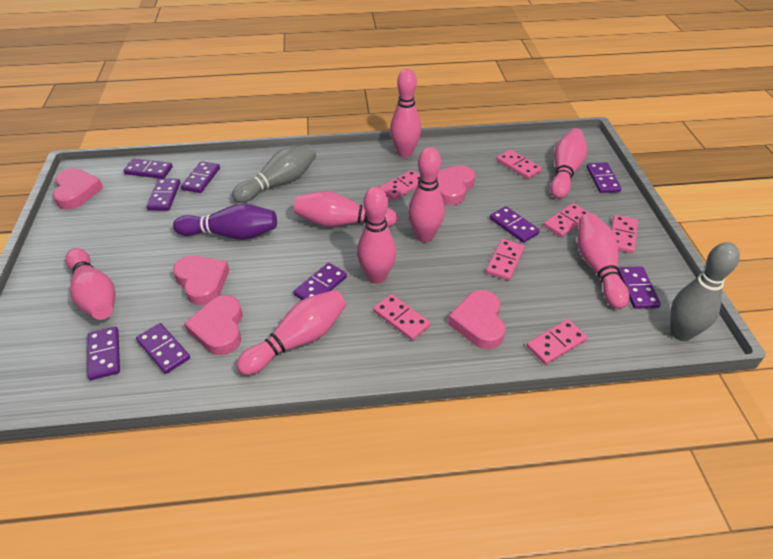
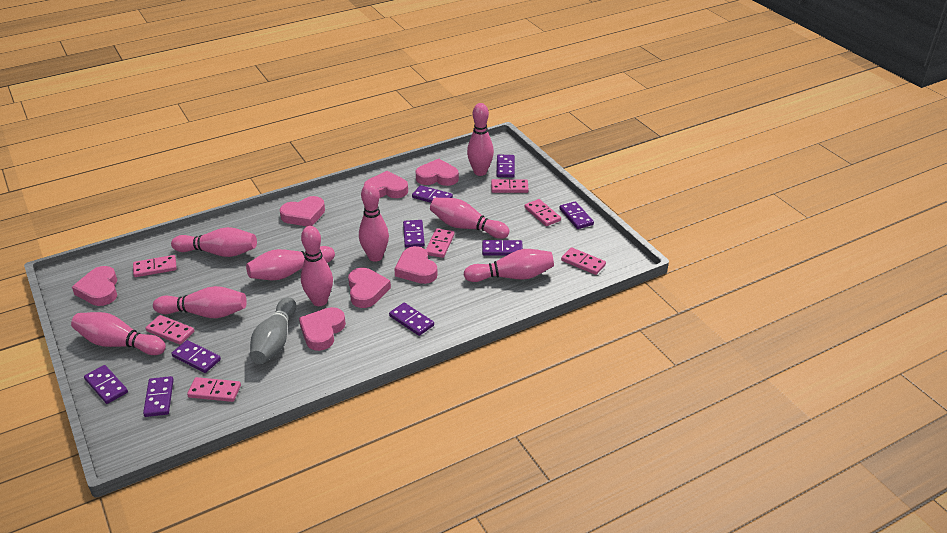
grey bowling pin: [232,144,316,203] [670,242,740,341] = 2 -> [250,297,296,364] = 1
pink bowling pin: [65,248,116,320] [236,290,346,375] [294,191,398,227] [357,186,396,284] [390,69,421,158] [408,147,445,242] [550,128,587,199] [577,213,629,309] = 8 -> [71,312,166,355] [153,286,247,318] [171,227,257,257] [246,246,335,280] [301,226,333,306] [359,183,389,262] [430,198,509,239] [464,249,554,282] [467,103,494,176] = 9
pink heart: [53,168,103,210] [173,256,230,305] [184,295,243,355] [437,165,475,205] [448,290,506,349] = 5 -> [72,266,117,306] [279,196,325,226] [299,307,346,351] [348,268,391,308] [364,171,408,198] [394,246,438,284] [416,159,459,186] = 7
purple bowling pin: [173,204,277,240] = 1 -> none = 0

